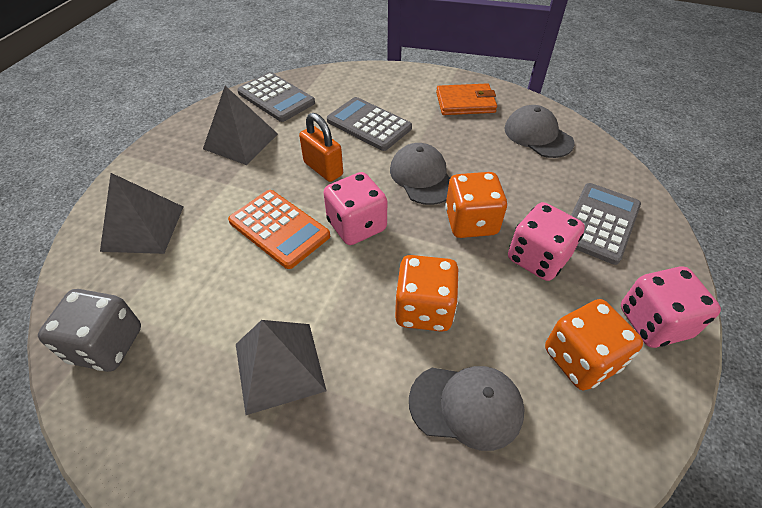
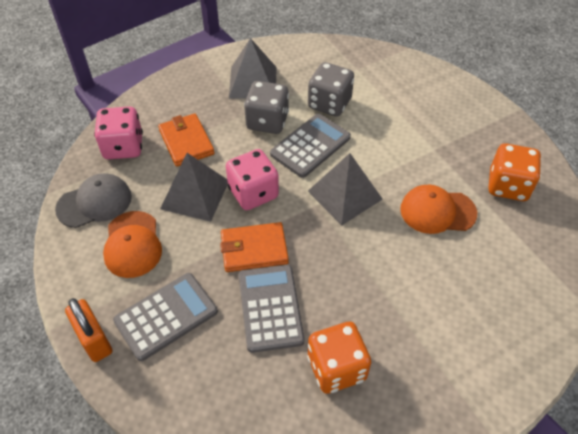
grey cap: [390,143,450,205] [409,366,525,451] [504,105,574,158] = 3 -> [55,173,132,228] = 1
grey dice: [38,289,141,372] = 1 -> [244,81,289,134] [308,62,354,116] = 2
orange calculator: [228,190,330,269] = 1 -> none = 0
orange cap: none = 0 -> [103,211,162,278] [400,185,477,234] = 2
orange dice: [395,255,459,332] [445,172,507,238] [545,299,643,391] = 3 -> [307,322,371,394] [488,143,541,201] = 2
orange wallet: [436,83,497,115] = 1 -> [158,113,214,167] [220,222,289,272] = 2
pink dice: [323,172,387,245] [508,202,585,281] [621,267,721,348] = 3 -> [94,106,143,159] [226,149,279,210] = 2

